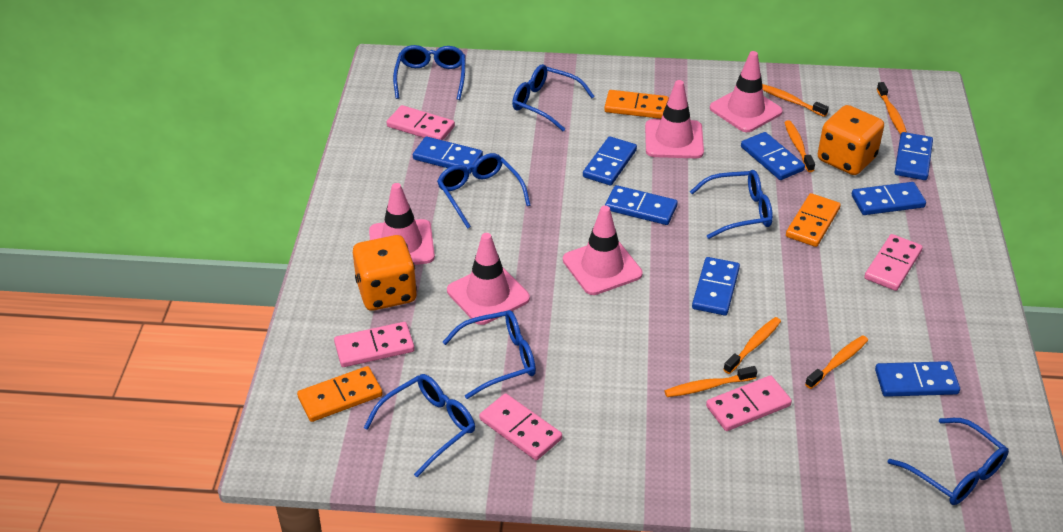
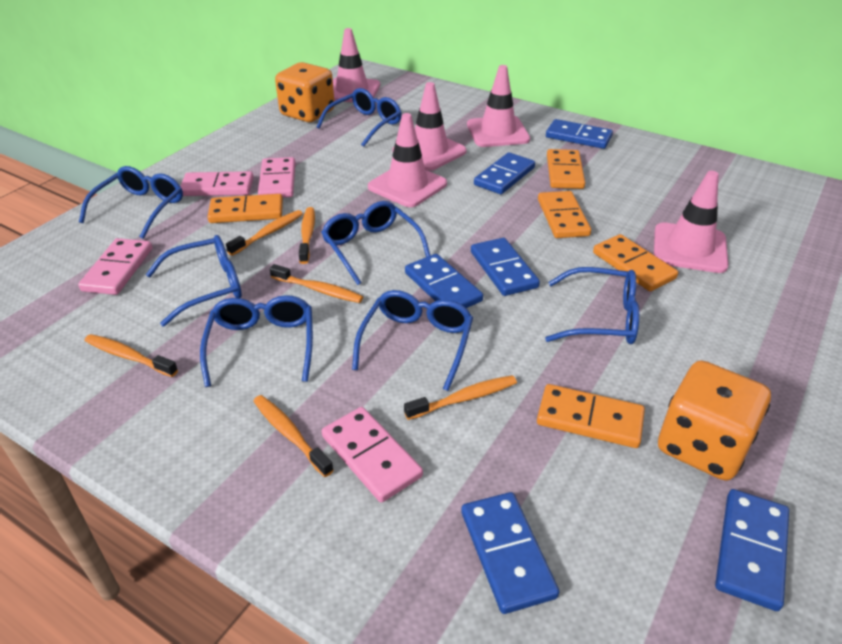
blue domino: [413,137,483,174] [583,136,637,186] [605,185,678,225] [692,257,740,316] [741,132,805,180] [852,182,926,215] [875,361,960,397] [894,132,933,180] = 8 -> [405,254,483,308] [461,492,559,614] [471,238,540,296] [474,152,535,194] [546,119,613,149] [715,489,789,611] = 6
orange domino: [297,366,383,422] [604,90,669,119] [786,193,841,247] = 3 -> [208,194,283,223] [537,384,645,448] [538,191,591,238] [547,149,585,189] [593,234,678,291] = 5
pink domino: [334,322,415,367] [387,105,455,140] [480,393,562,460] [706,375,792,431] [864,234,923,291] = 5 -> [78,238,152,295] [181,171,254,196] [258,157,295,198] [322,407,423,503] = 4

